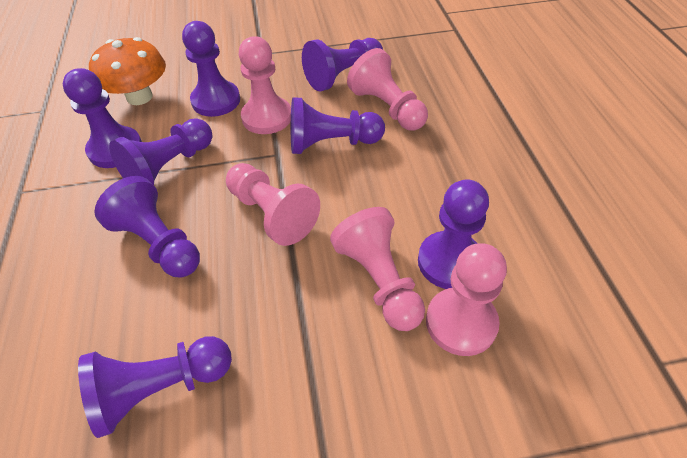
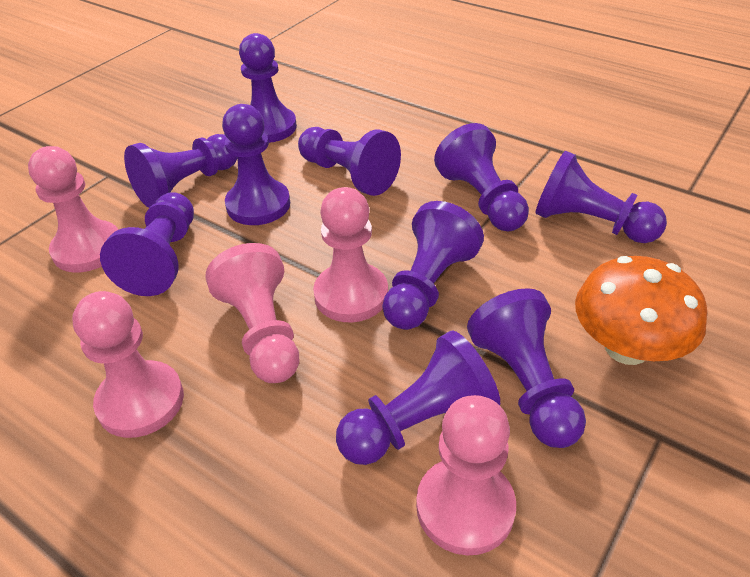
purple pawn: [63,68,142,168] [78,336,232,438] [94,176,200,278] [109,118,213,185] [182,21,240,117] [291,97,385,154] [302,38,383,91] [418,180,489,289] = 8 -> [100,192,194,296] [124,134,237,208] [222,104,290,225] [239,33,297,143] [298,127,401,196] [336,330,500,465] [382,201,484,330] [434,123,529,231] [467,288,586,448] [535,151,667,243] = 10

